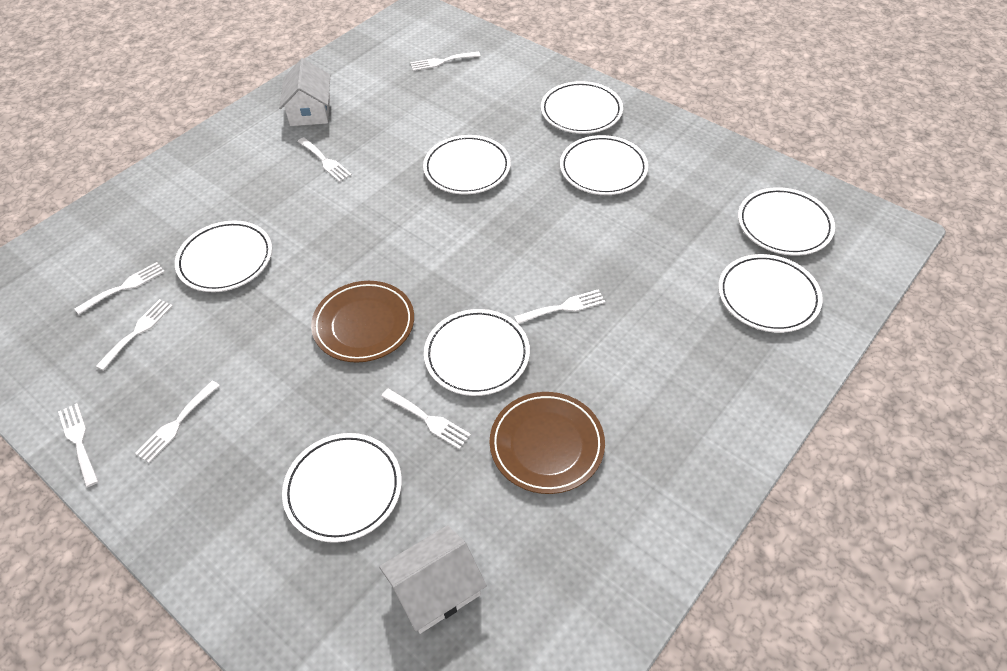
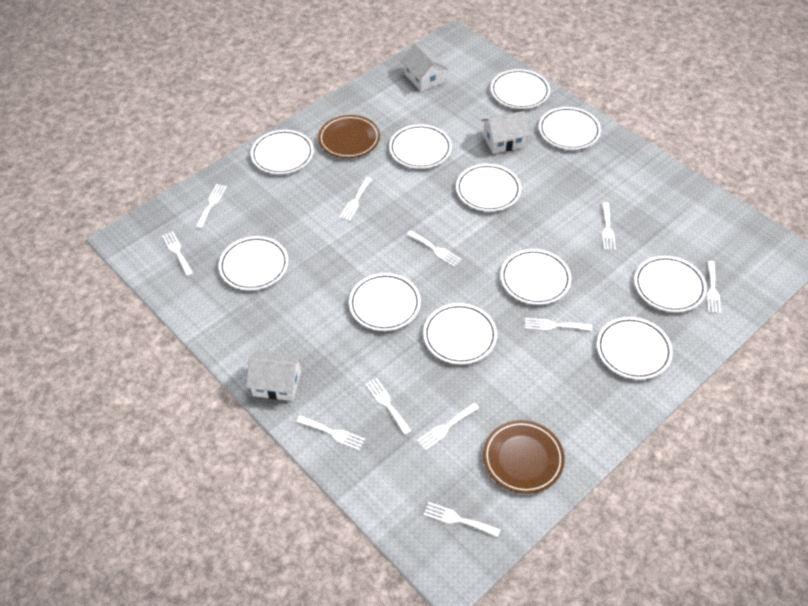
white fork: [58,403,98,487] [75,262,165,315] [96,299,173,371] [135,380,220,463] [297,137,352,182] [381,389,471,449] [410,52,481,71] [514,289,605,324] = 8 -> [162,231,193,276] [195,184,227,228] [296,416,365,451] [339,177,372,221] [366,378,411,435] [407,231,461,267] [417,403,479,450] [424,502,500,537] [525,318,592,331] [602,202,616,250] [707,261,721,314] = 11
white house: [279,58,330,126] [379,525,487,634] = 2 -> [246,351,302,401] [401,43,448,92] [481,111,530,154] = 3
white plate: [175,221,272,292] [282,433,402,543] [423,135,511,194] [424,309,530,396] [541,81,623,134] [560,135,648,195] [718,254,823,333] [738,187,835,256] = 8 -> [219,236,288,290] [251,130,314,174] [349,273,421,331] [389,124,452,169] [423,303,497,364] [456,164,521,211] [491,69,550,109] [501,249,571,305] [539,107,601,150] [597,317,673,380] [634,256,707,312] = 11

